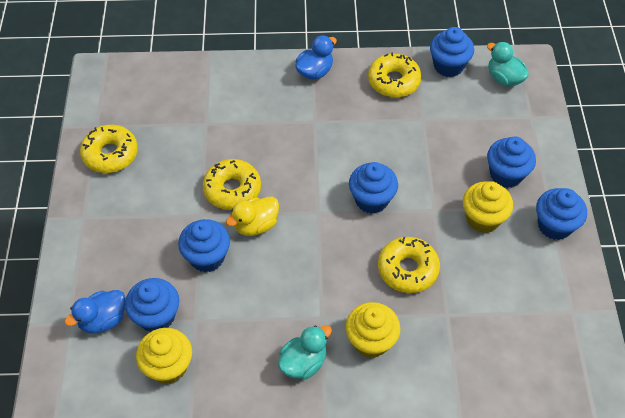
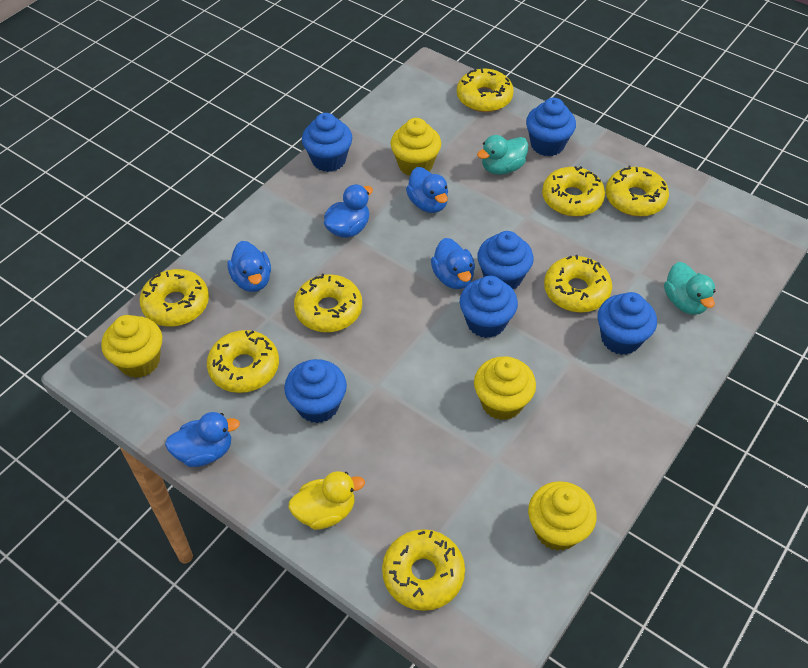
blue duck: [65,290,126,334] [295,35,337,80] = 2 -> [165,412,240,467] [228,241,271,292] [324,184,373,238] [406,167,448,213] [431,238,475,289] = 5
yellow cupcake: [136,328,192,384] [345,302,401,358] [463,181,513,233] = 3 -> [101,315,162,378] [391,118,441,176] [474,357,536,420] [528,481,597,551] = 4
yellow donut: [80,125,138,173] [203,159,261,210] [368,52,422,98] [378,237,440,293] = 4 -> [139,269,209,327] [207,330,279,393] [294,274,362,332] [382,529,465,611] [457,68,514,112] [542,166,605,217] [544,255,612,313] [606,166,669,217] = 8

